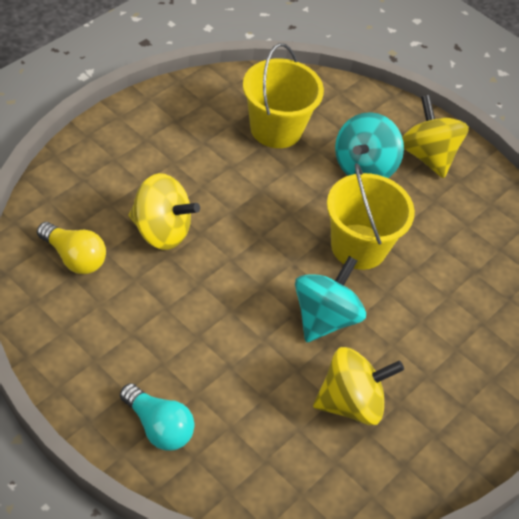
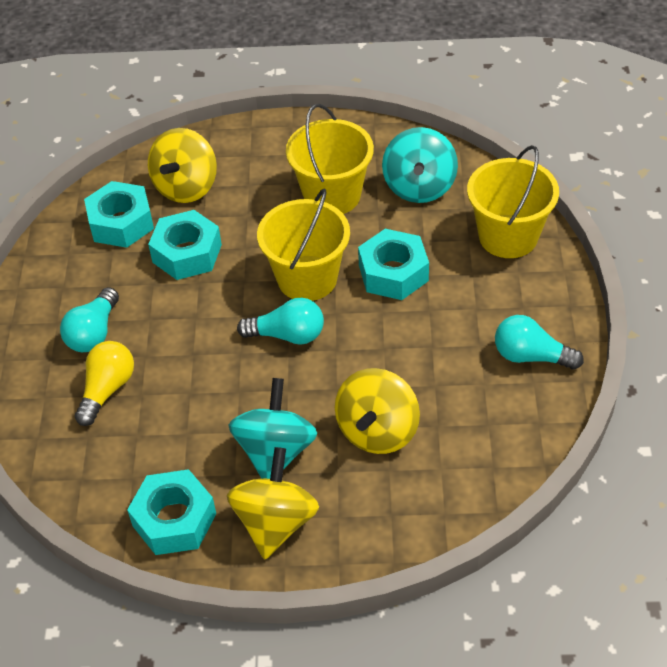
turquoise light bulb: [120,383,194,451] = 1 -> [60,287,119,352] [237,298,324,345] [495,315,584,370] = 3
turquoise nut: none = 0 -> [84,181,154,248] [127,469,216,555] [148,210,222,280] [358,229,429,300] = 4
yellow bucket: [243,43,324,148] [327,163,415,270] = 2 -> [257,188,350,301] [286,104,374,214] [467,145,559,258] = 3

